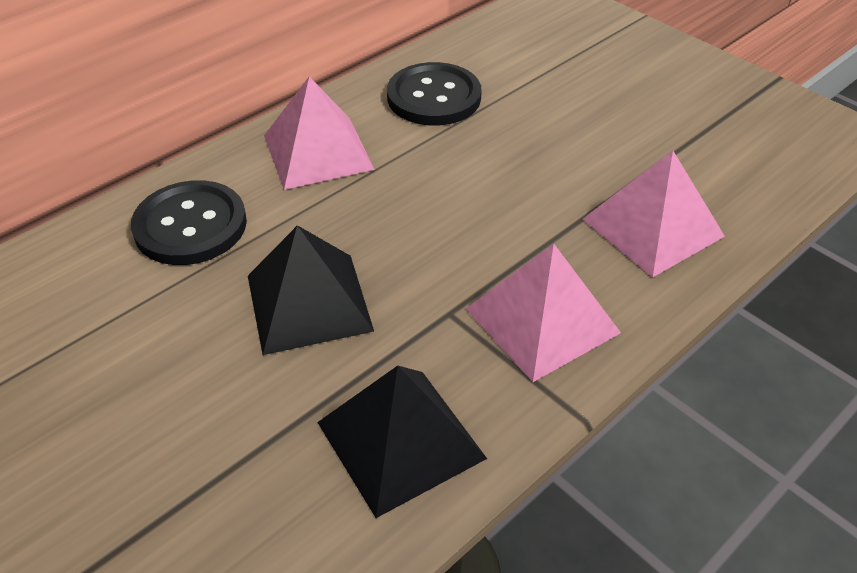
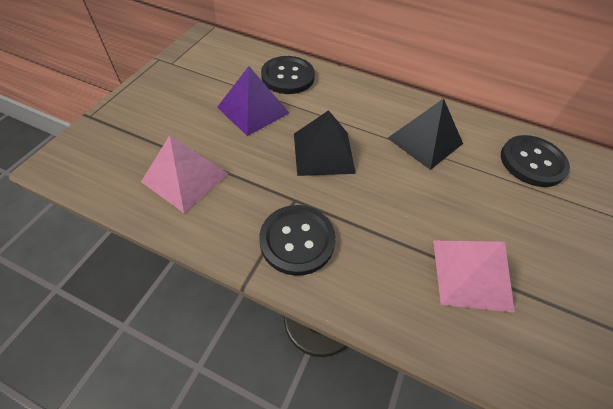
black button: [131,180,247,265] [387,62,482,125] = 2 -> [259,205,336,276] [261,56,315,94] [501,135,570,187] = 3
pink pyramid: [264,76,375,190] [466,243,621,382] [582,151,725,278] = 3 -> [141,135,228,213] [433,241,515,313] = 2
purple pyramid: none = 0 -> [217,66,289,136] = 1

